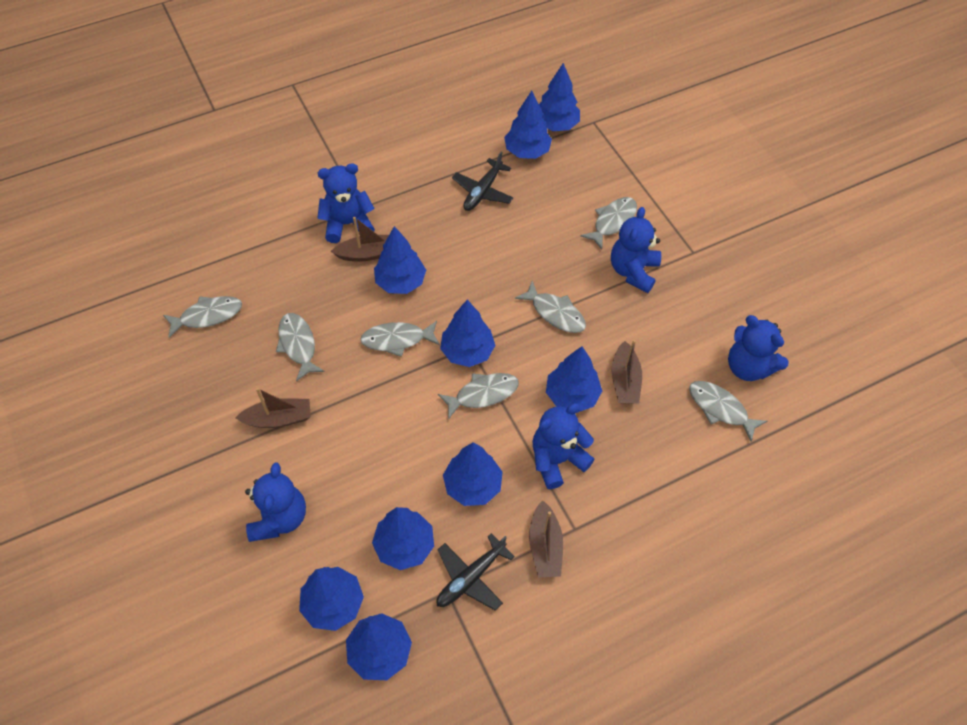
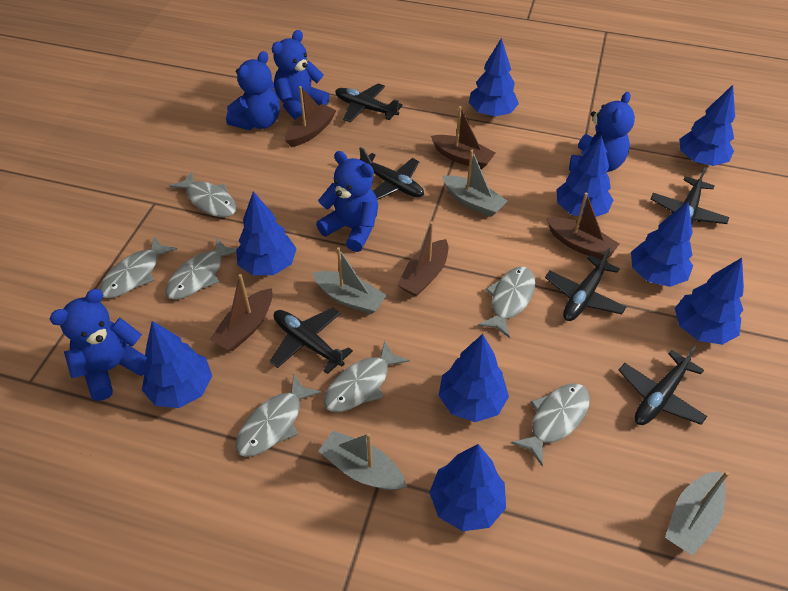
black plane: [436,533,515,611] [452,151,513,211] = 2 -> [270,307,353,374] [335,83,403,123] [359,147,424,200] [545,248,626,321] [619,346,707,425] [651,167,729,224] = 6
brown boat: [236,388,311,428] [331,217,389,262] [529,500,563,578] [612,340,642,404] = 4 -> [210,274,273,351] [285,86,336,147] [397,222,448,297] [431,106,496,169] [547,192,619,260] = 5
grey boat: none = 0 -> [313,247,387,314] [318,431,407,490] [442,150,507,217] [665,471,730,556] = 4

